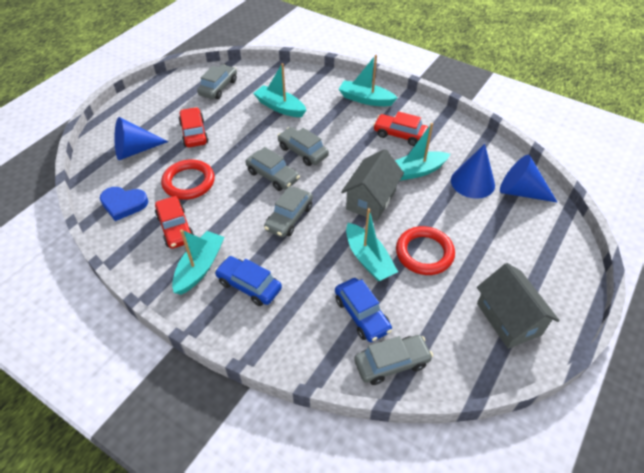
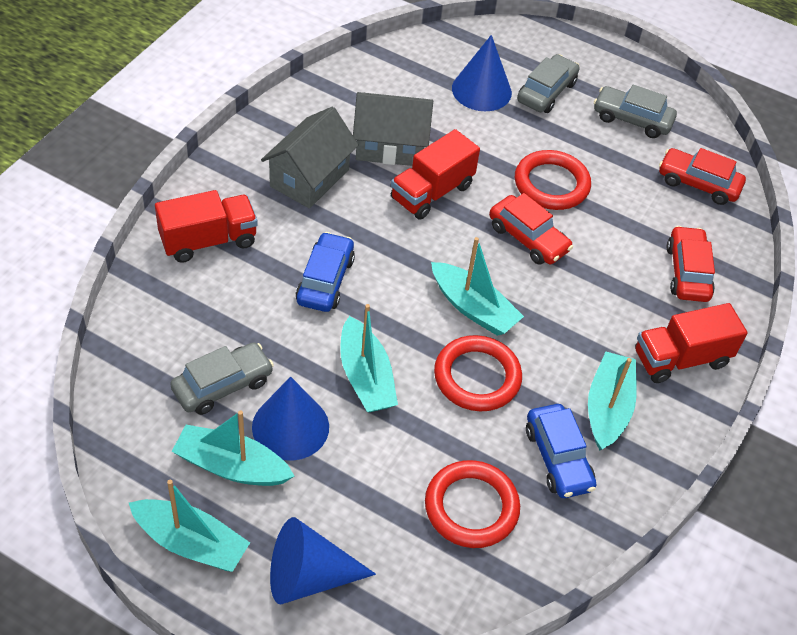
blue heart: [100,187,148,221] = 1 -> none = 0
grey car: [197,65,237,99] [245,147,300,191] [264,186,313,237] [277,127,329,166] [354,335,433,385] = 5 -> [170,342,274,415] [517,54,580,113] [594,85,677,138] = 3
red ring: [161,159,215,200] [396,226,455,275] = 2 -> [425,460,520,548] [434,335,522,411] [515,150,591,210] = 3
red truck: none = 0 -> [155,190,258,263] [391,129,480,220] [635,303,748,383] = 3

